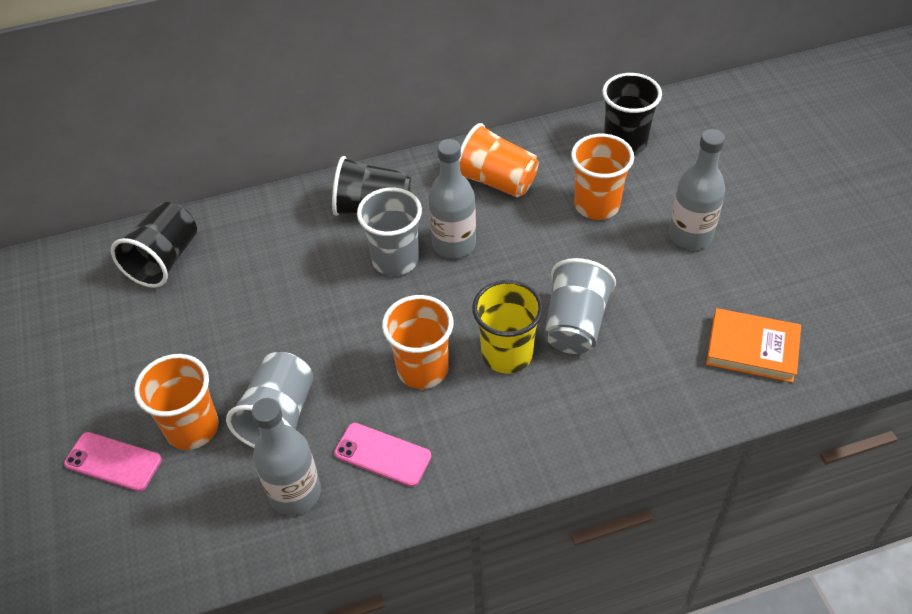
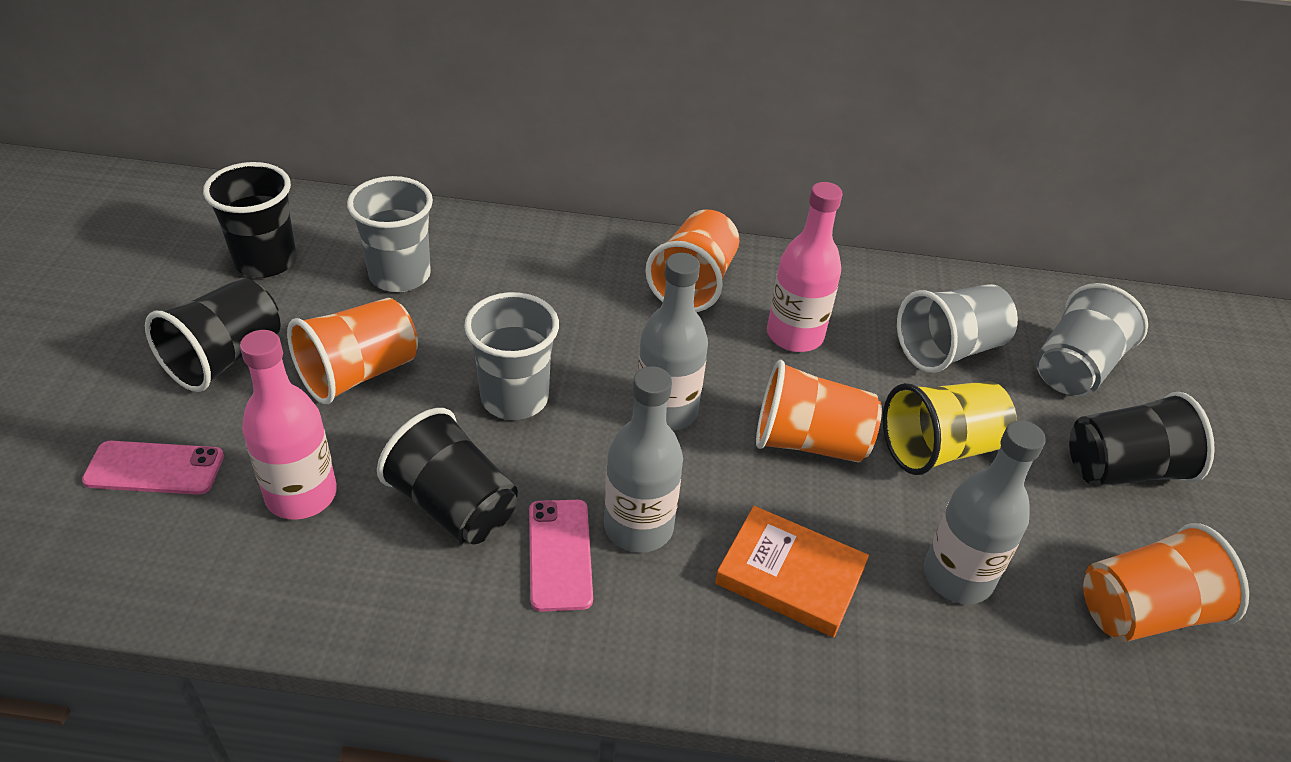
black cup: [111,202,197,288] [332,156,411,216] [602,73,662,155] = 3 -> [145,278,281,392] [203,162,297,278] [377,408,518,546] [1069,392,1215,487] = 4
grey cup: [226,352,314,448] [357,187,422,276] [544,258,616,354] = 3 -> [347,176,433,292] [464,292,559,420] [897,284,1018,373] [1036,283,1148,396] = 4
pink bottle: none = 0 -> [240,330,337,520] [767,182,842,352] = 2

